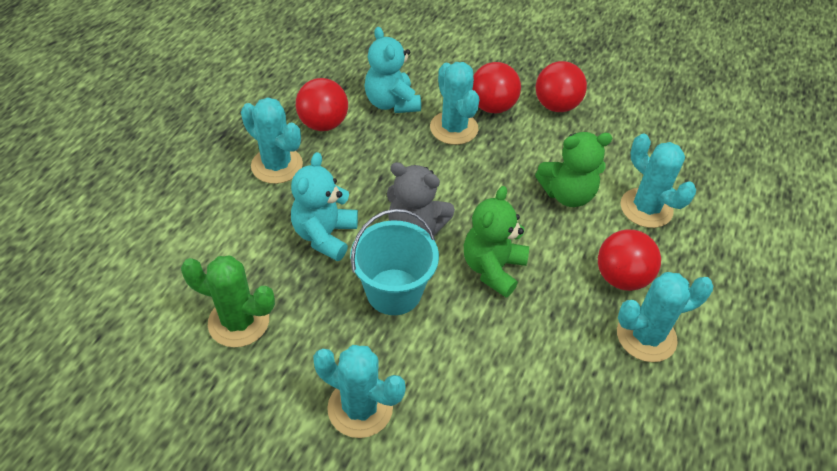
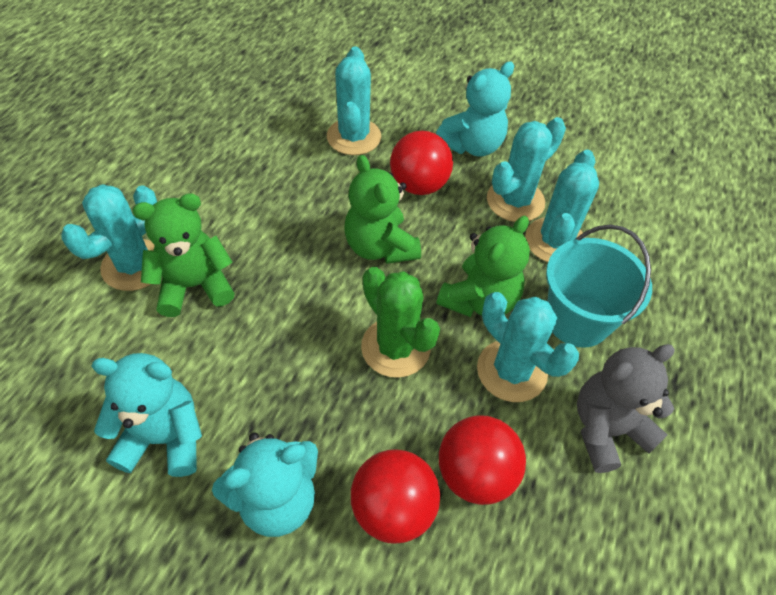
green teddy bear: [464,186,529,298] [535,132,612,207] = 2 -> [133,193,235,317] [344,155,421,264] [436,216,530,317] = 3
red ball: [296,78,348,131] [473,62,521,114] [536,61,587,112] [598,230,661,291] = 4 -> [351,449,440,544] [390,131,453,195] [439,415,526,505] = 3
turquoise teddy bear: [291,152,358,261] [365,27,421,113] = 2 -> [92,353,202,477] [212,432,318,537] [436,61,514,157] = 3

